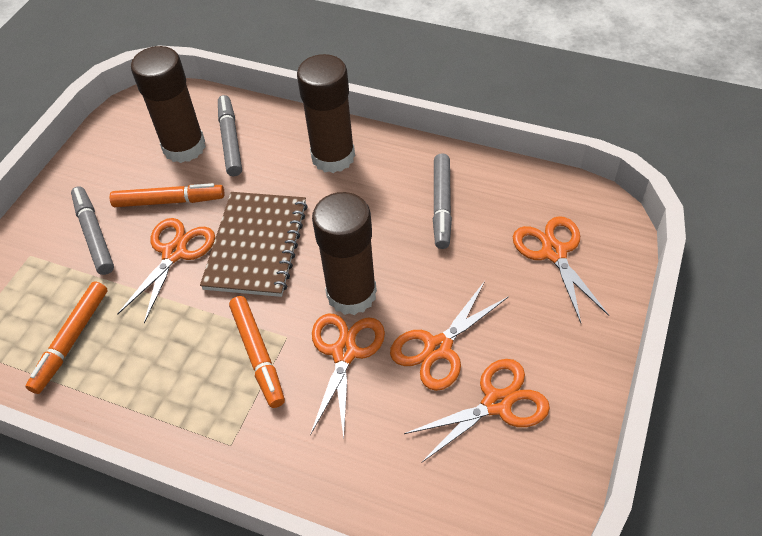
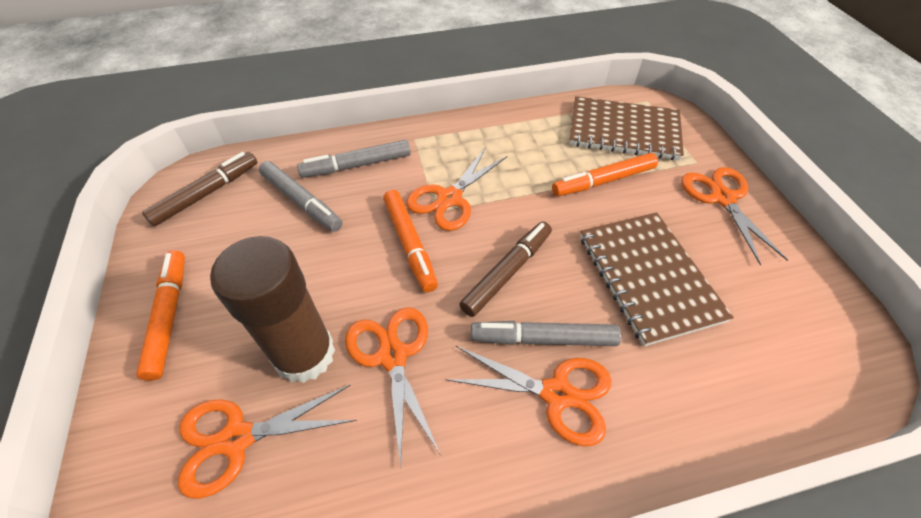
brown glue stick: [131,46,206,163] [297,54,355,173] [312,192,377,315] = 3 -> [210,236,335,383] = 1
brown marker: none = 0 -> [142,152,257,226] [459,222,552,317] = 2
brown notebook: [200,192,308,297] = 1 -> [569,96,684,160] [580,212,734,346] = 2

